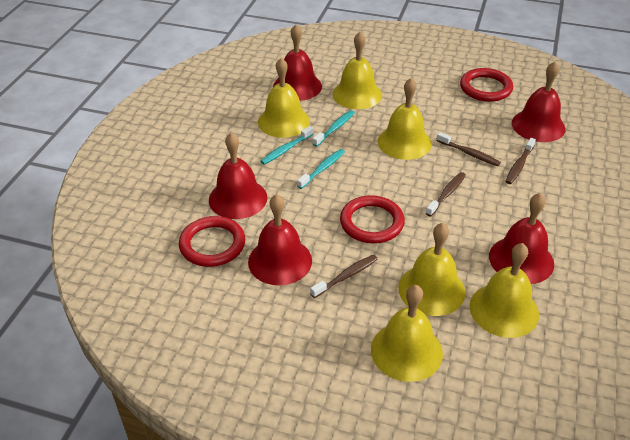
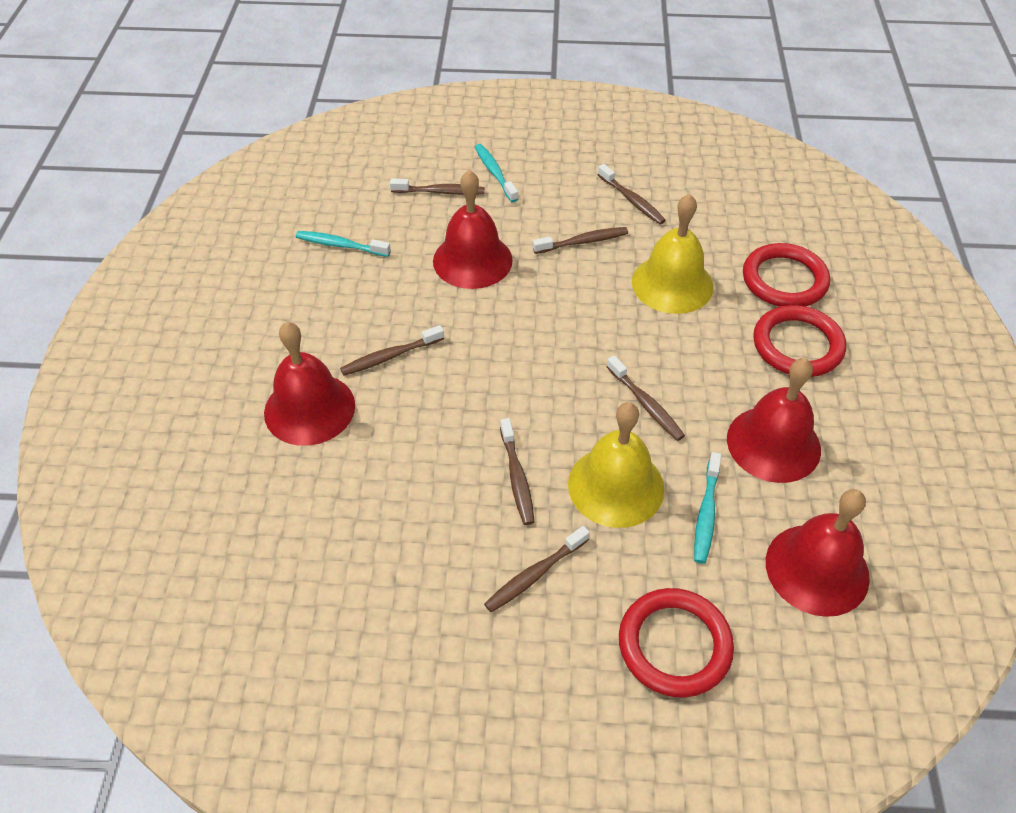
brown toothbrush: [310,255,378,298] [426,172,466,217] [436,132,501,166] [505,138,536,184] = 4 -> [340,325,444,376] [390,179,485,195] [484,526,590,612] [500,418,534,525] [533,227,628,254] [597,164,666,224] [607,355,685,441] = 7
red bell: [209,133,267,219] [248,194,312,285] [273,24,322,101] [489,193,554,284] [512,62,565,142] = 5 -> [264,322,355,446] [433,170,513,289] [727,358,821,483] [766,489,870,617] = 4
yellow bell: [258,58,310,138] [332,32,382,109] [371,285,443,382] [378,78,432,160] [398,223,465,316] [470,243,539,338] = 6 -> [568,402,664,528] [632,194,713,314] = 2

